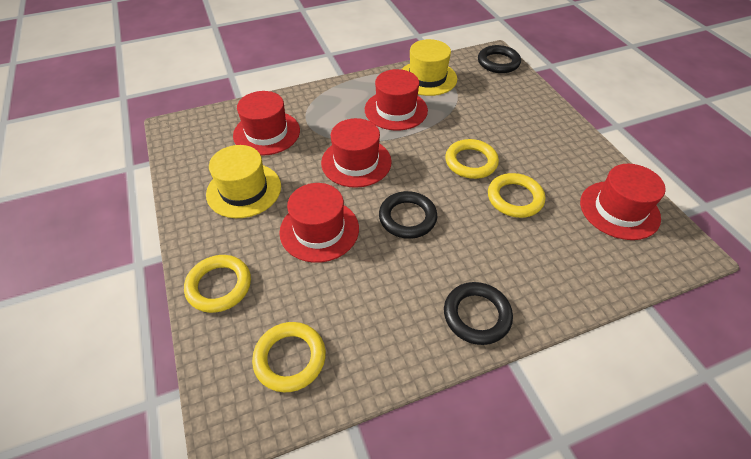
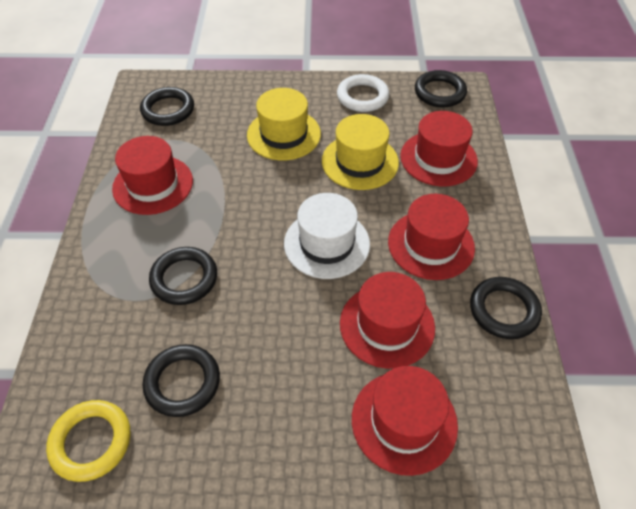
black ring: [379,191,437,239] [444,282,513,345] [478,45,521,73] = 3 -> [140,87,194,126] [143,344,220,417] [149,247,217,305] [415,70,467,108] [470,277,542,339] = 5
white hat: none = 0 -> [284,193,370,279] = 1
white ring: none = 0 -> [337,74,389,112] = 1
yellow ring: [184,255,251,313] [252,322,326,392] [445,139,499,179] [488,173,545,218] = 4 -> [46,400,131,482] = 1

